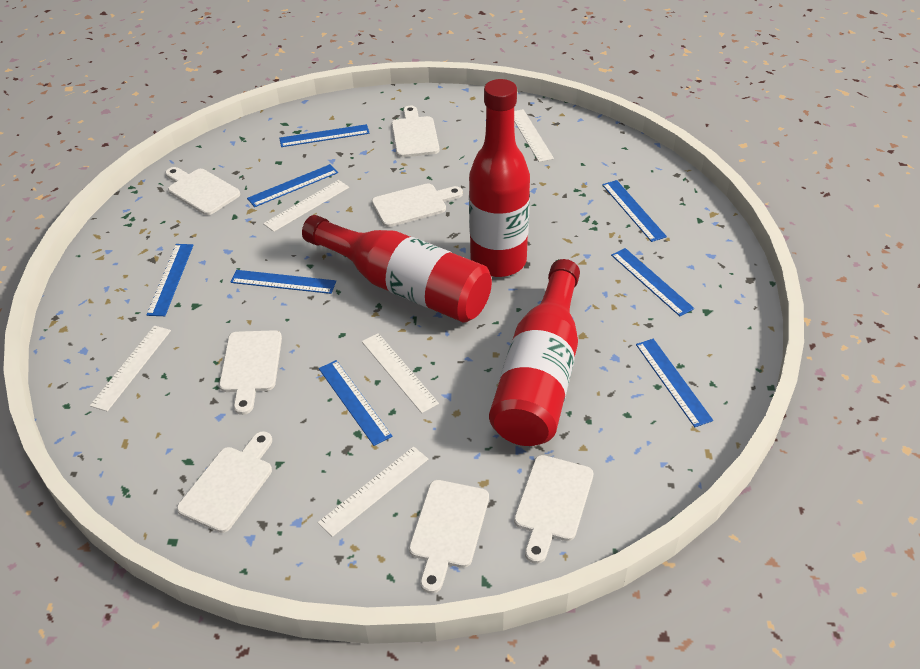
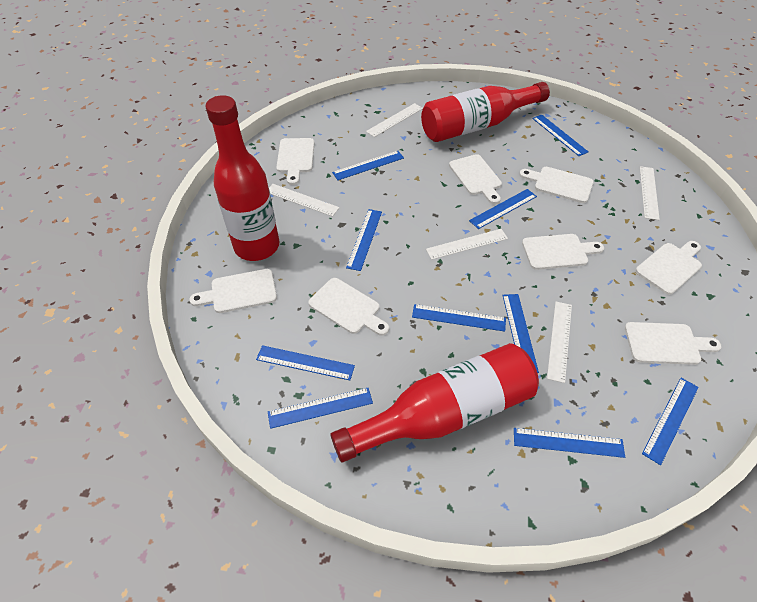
blue ruler: [147,244,193,316] [230,270,336,294] [247,164,338,207] [279,124,370,147] [319,360,392,446] [602,180,667,242] [611,248,694,316] [636,339,713,427] = 8 -> [256,345,355,380] [268,388,373,429] [332,151,404,180] [346,209,382,271] [412,304,506,332] [469,189,537,229] [503,294,539,373] [514,428,625,458] [532,115,588,156] [642,378,699,465] = 10
white cutting board: [165,167,240,215] [177,431,272,533] [219,330,282,415] [372,184,463,227] [392,106,439,157] [409,480,489,593] [514,455,593,564] = 7 -> [189,269,277,313] [277,138,314,185] [308,278,389,336] [449,154,502,204] [519,167,594,203] [522,234,604,270] [625,322,721,365] [635,241,702,295] = 8

